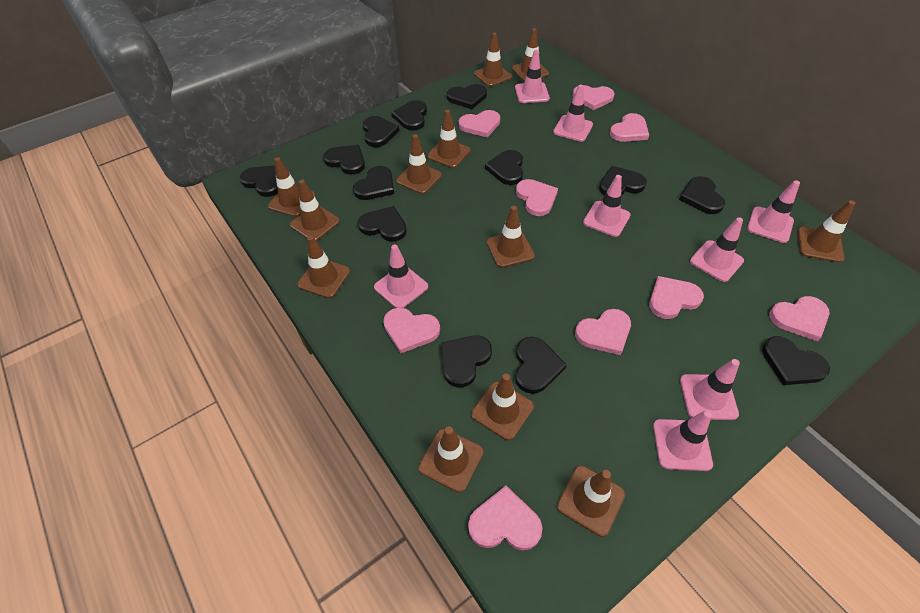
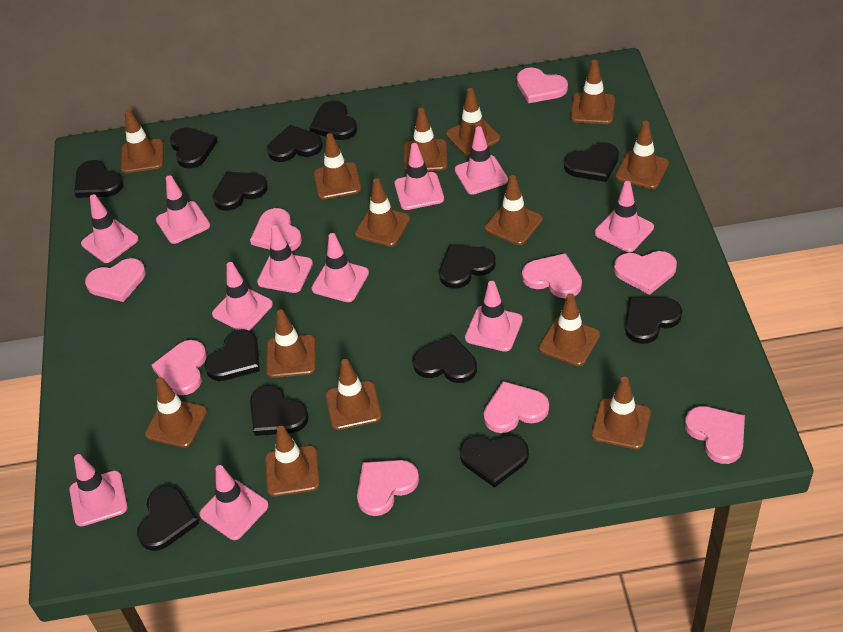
brown traffic cone: [268,157,315,217] [290,180,340,241] [297,235,350,298] [396,134,442,194] [419,426,484,493] [427,109,471,168] [471,373,534,441] [474,33,512,87] [487,206,535,268] [512,28,549,82] [557,466,625,537] [797,200,855,263] = 12 -> [121,109,164,173] [145,377,207,448] [265,426,320,496] [266,310,316,378] [314,133,361,199] [326,359,382,430] [355,178,410,247] [404,108,447,172] [446,88,500,156] [485,175,543,245] [539,293,600,366] [570,60,615,124] [592,377,651,449] [615,121,669,189] = 14
pink traffic cone: [374,244,428,308] [515,50,550,103] [553,84,593,142] [583,175,631,237] [653,410,713,471] [680,359,740,420] [690,217,744,282] [747,180,800,243] = 8 -> [69,454,128,527] [81,194,139,263] [156,175,210,244] [199,465,269,540] [212,262,273,331] [257,225,313,293] [311,233,369,302] [395,143,444,210] [455,126,508,195] [465,281,523,352] [595,181,654,252] = 11

